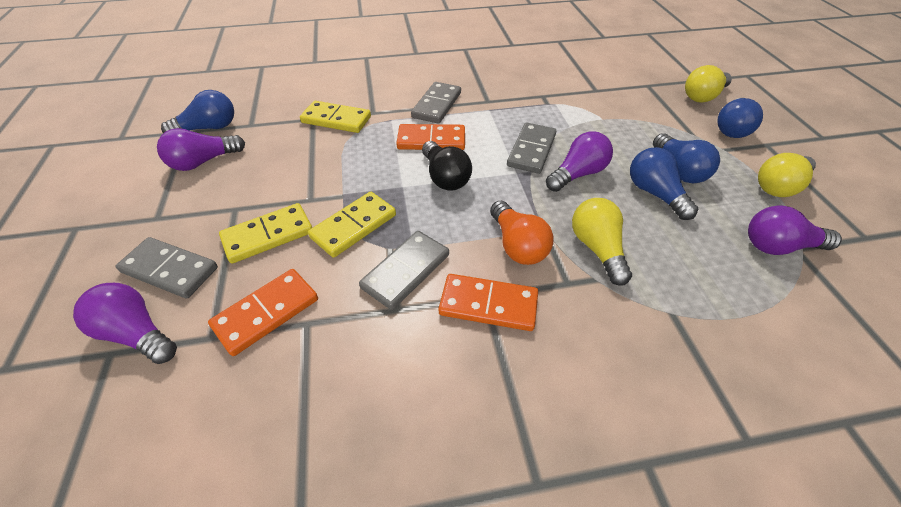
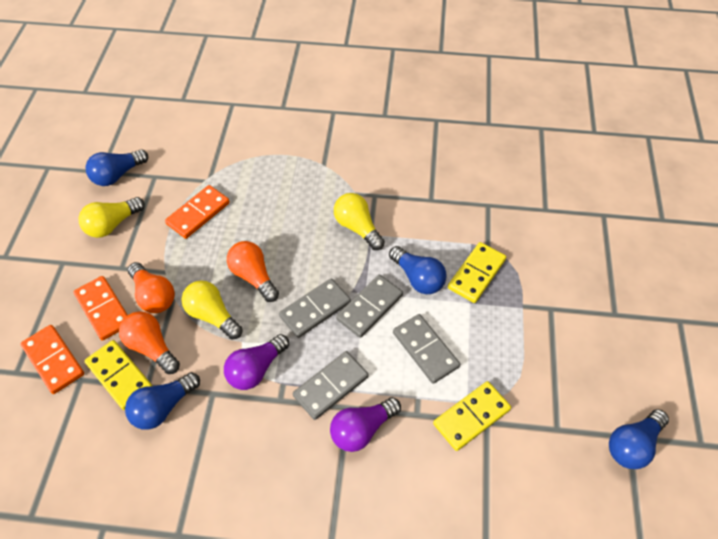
black light bulb: [422,141,472,191] = 1 -> none = 0
orange light bulb: [490,201,554,265] = 1 -> [119,311,180,374] [128,262,175,313] [227,241,279,302] = 3
purple light bulb: [73,283,177,364] [157,128,245,171] [546,131,613,192] [748,206,842,255] = 4 -> [224,334,289,390] [330,397,401,452] = 2

